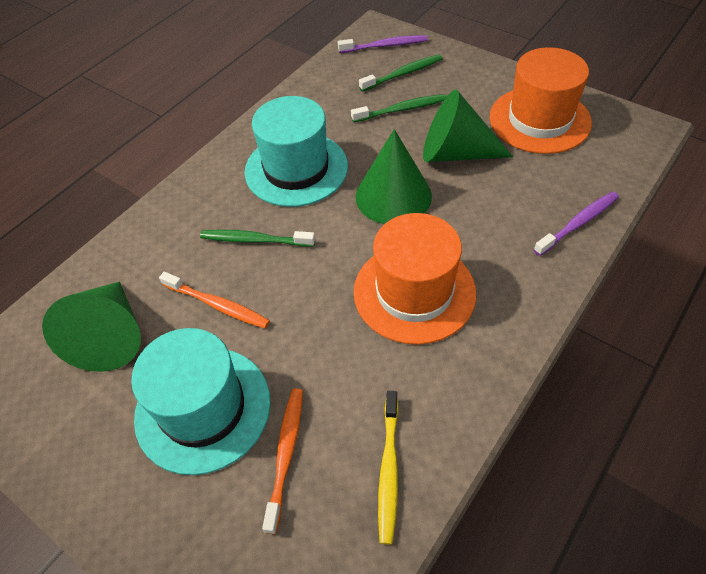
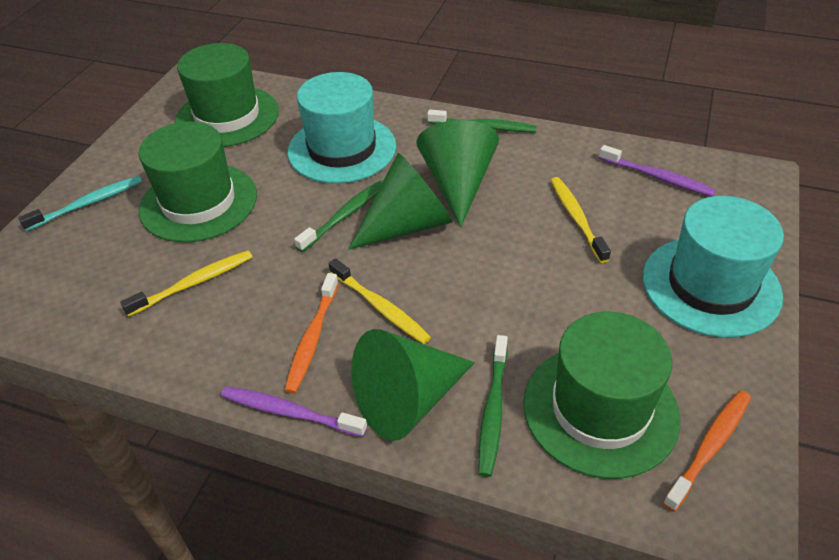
green hat: none = 0 -> [139,122,257,242] [175,43,279,147] [523,312,680,479] = 3
orange hat: [353,213,476,345] [490,47,592,154] = 2 -> none = 0
turquoise toothbrush: none = 0 -> [18,176,142,231] = 1
yellow toothbrush: [378,391,398,545] = 1 -> [120,250,252,317] [329,258,431,344] [551,177,611,263] = 3

